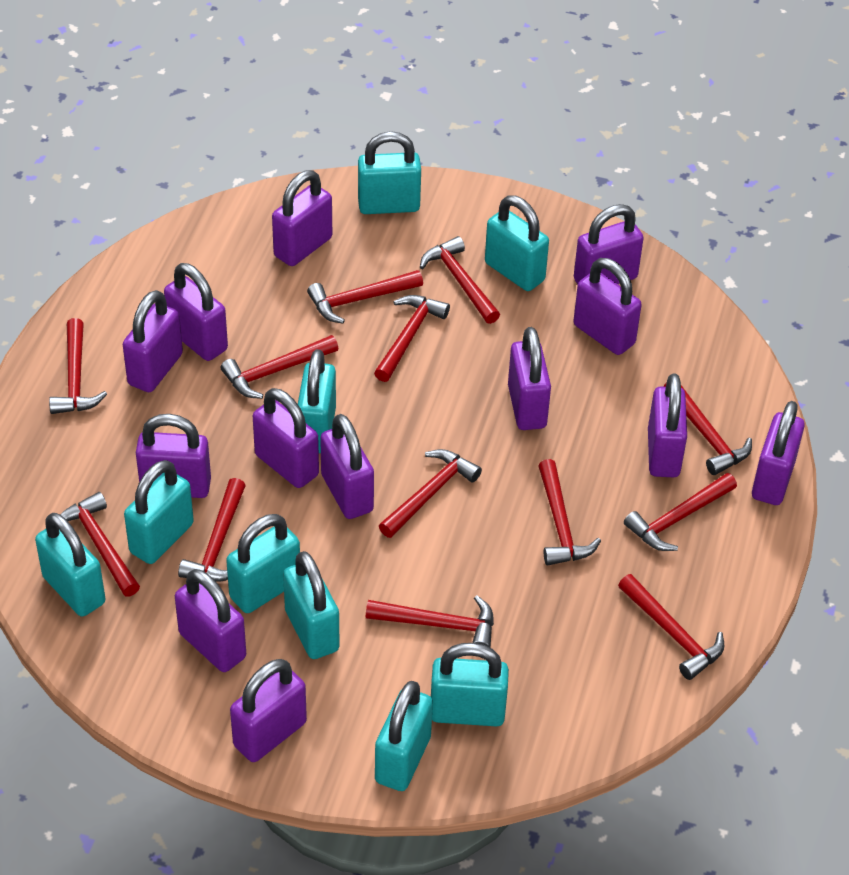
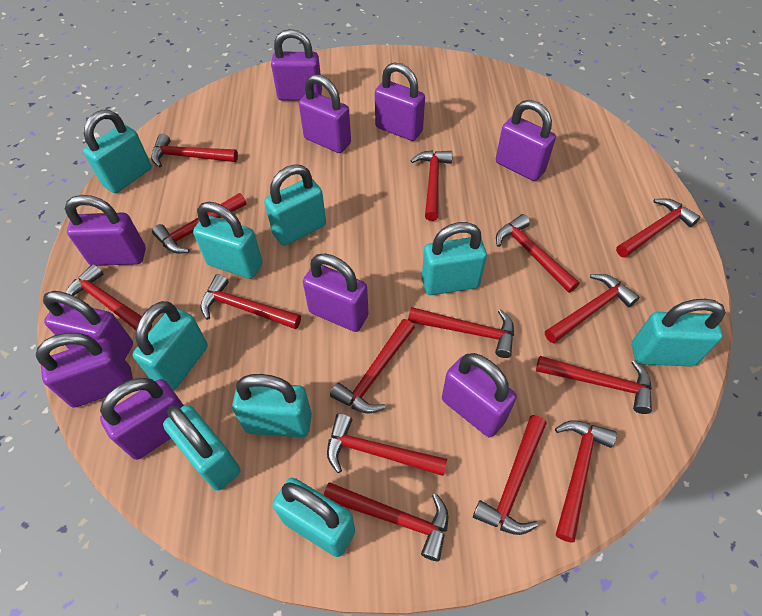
purple padlock: [123,290,183,392] [136,414,211,498] [164,263,228,361] [175,569,246,672] [230,659,307,762] [253,388,319,488] [272,170,332,266] [320,414,374,519] [508,327,551,430] [574,204,644,284] [574,258,642,355] [648,374,687,477] [752,401,805,505] = 13 -> [36,333,133,408] [43,291,133,359] [65,195,146,266] [100,378,184,460] [271,29,322,101] [299,74,351,153] [303,253,369,332] [375,62,425,141] [442,353,517,437] [496,100,556,181] = 10
red hammer: [49,318,107,414] [60,492,140,597] [178,478,246,582] [220,335,339,399] [307,270,423,324] [366,595,494,648] [374,295,450,382] [379,449,482,538] [420,236,500,324] [538,459,601,565] [618,574,724,680] [624,473,737,551] [663,382,752,475] = 13 -> [66,264,152,331] [151,134,238,167] [152,193,247,254] [200,274,301,329] [324,482,448,561] [327,413,447,476] [330,319,415,414] [408,307,514,358] [410,150,453,221] [473,415,547,535] [496,214,580,293] [536,356,652,414] [545,274,639,343] [555,420,617,543] [616,198,700,258] = 15

